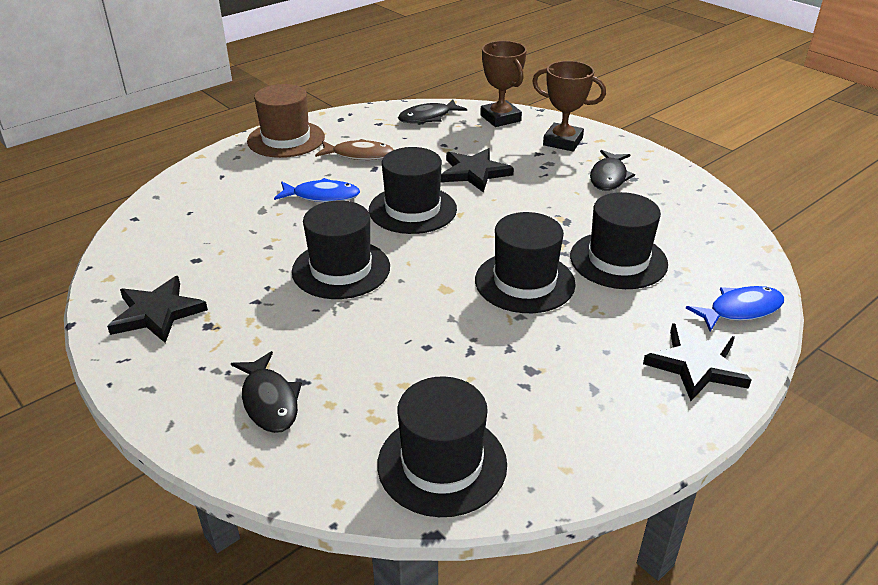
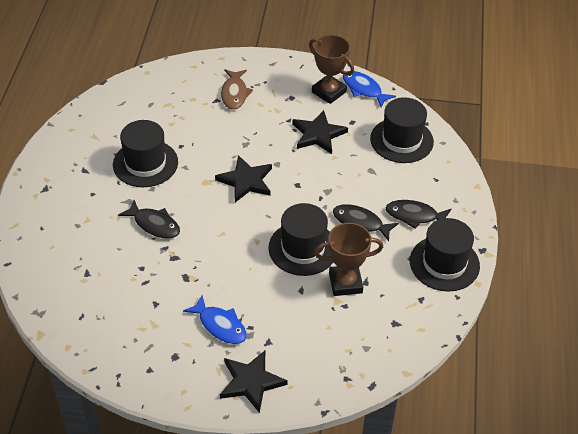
black hat: [292,201,390,299] [369,147,457,234] [377,376,507,517] [475,212,576,313] [570,192,668,289] = 5 -> [113,120,178,187] [268,203,334,276] [370,97,434,163] [410,218,480,292] = 4
brown hat: [247,84,325,158] = 1 -> none = 0

